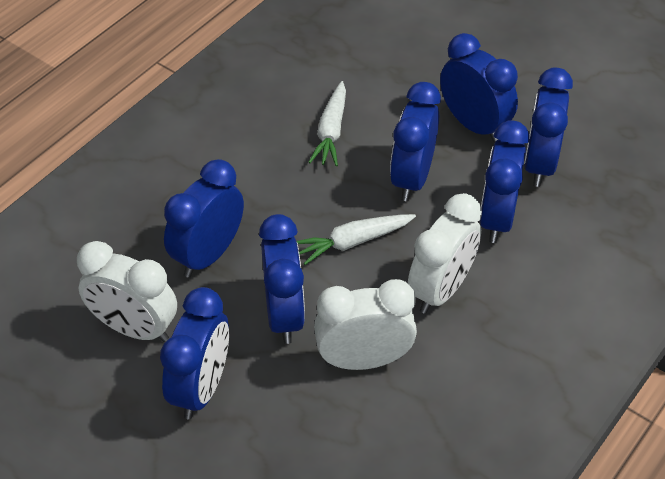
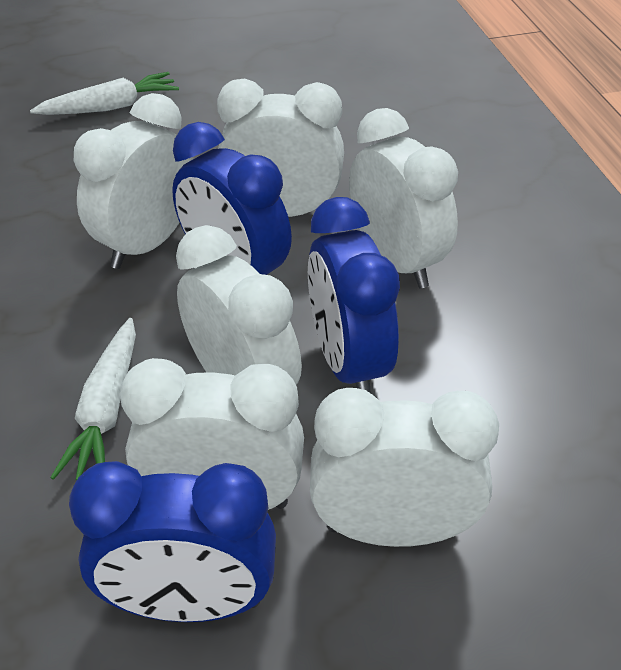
blue clock: [160,287,229,419] [164,159,244,278] [259,214,305,344] [390,82,441,201] [440,33,518,142] [480,120,530,243] [524,68,573,187] = 7 -> [69,461,276,622] [172,122,292,275] [308,197,400,393] = 3
white clock: [77,241,177,342] [314,279,417,370] [408,193,482,314] = 3 -> [74,93,193,269] [120,358,304,510] [176,225,302,385] [217,78,344,217] [310,388,499,547] [349,108,458,288] = 6

